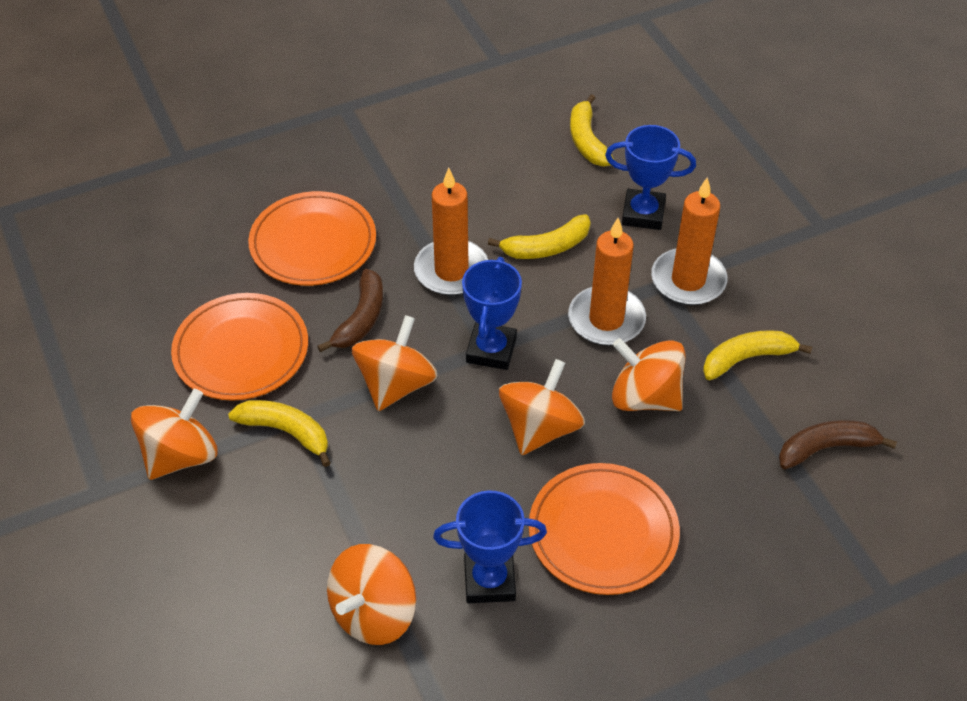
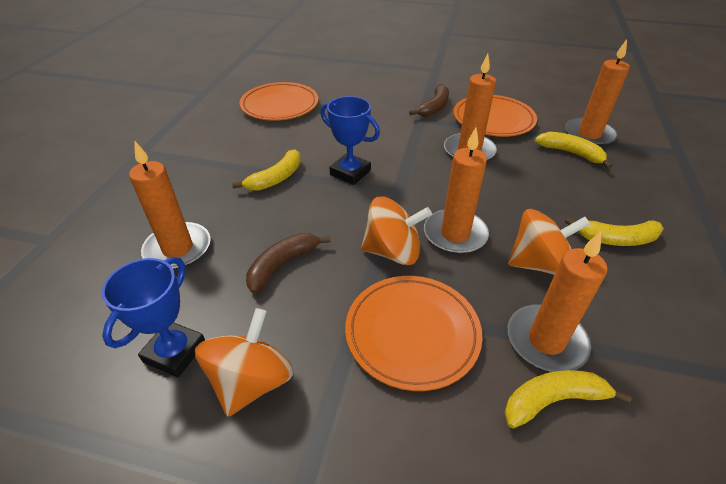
blue trophy: [433,490,547,603] [462,257,522,370] [605,125,696,230] = 3 -> [102,257,205,377] [321,96,380,185] = 2
orange candle: [414,168,488,296] [568,218,646,346] [651,177,727,305] = 3 -> [129,141,211,270] [424,128,489,254] [444,54,497,161] [508,232,607,372] [565,39,630,147] = 5
orange spinning top: [131,389,218,480] [327,544,416,645] [352,315,438,411] [499,359,585,455] [612,338,686,411] = 5 -> [195,308,294,417] [361,197,432,265] [508,209,590,275] = 3

